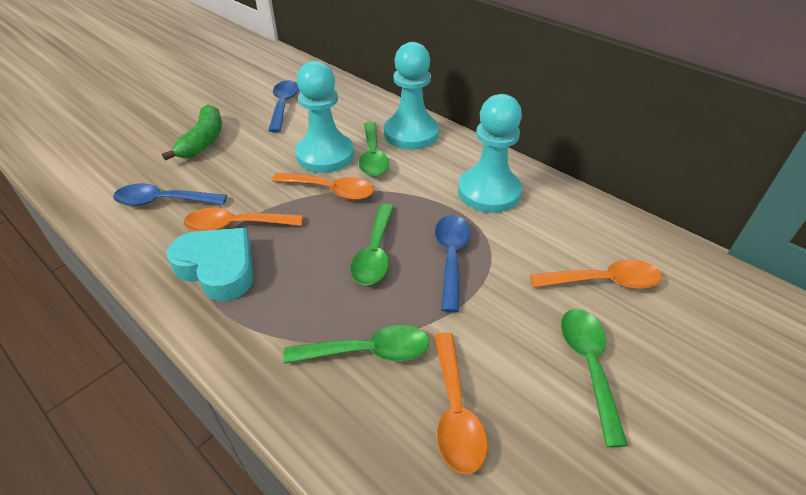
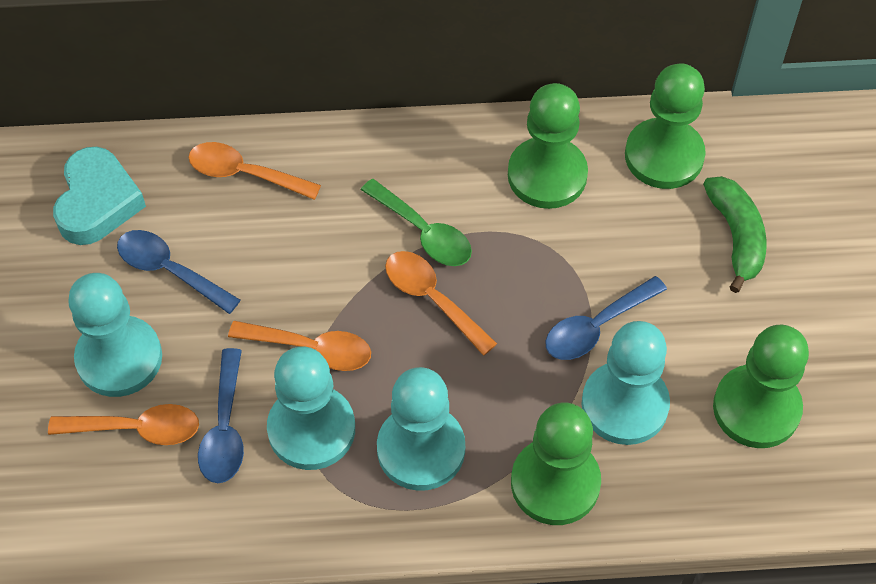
green pawn: none = 0 -> [508,83,588,209] [511,403,601,525] [625,63,706,189] [713,325,809,448] = 4
green spoon: [283,325,429,364] [350,203,394,285] [358,122,389,176] [561,309,628,447] = 4 -> [361,179,472,266] = 1
turquoise pawn: [295,61,354,173] [384,42,439,150] [458,94,522,213] = 3 -> [68,273,162,397] [267,346,355,470] [377,367,465,491] [581,321,670,445] = 4

